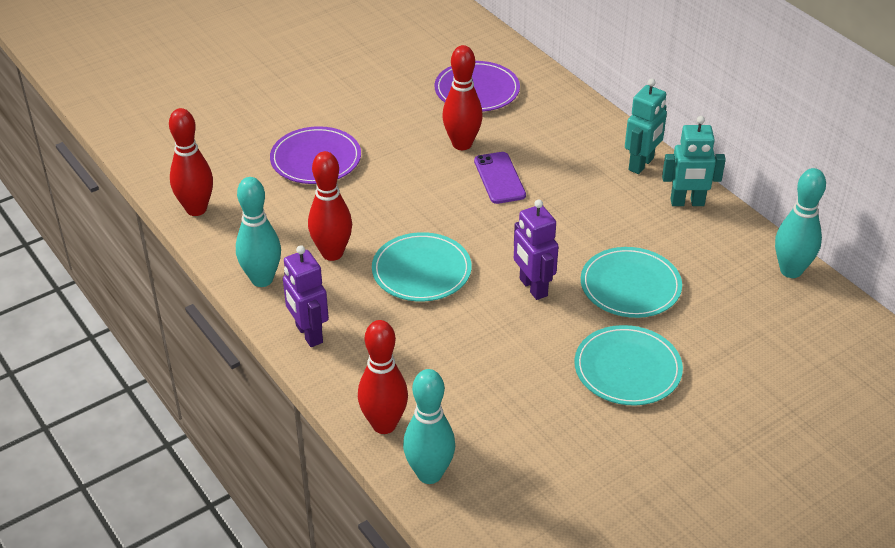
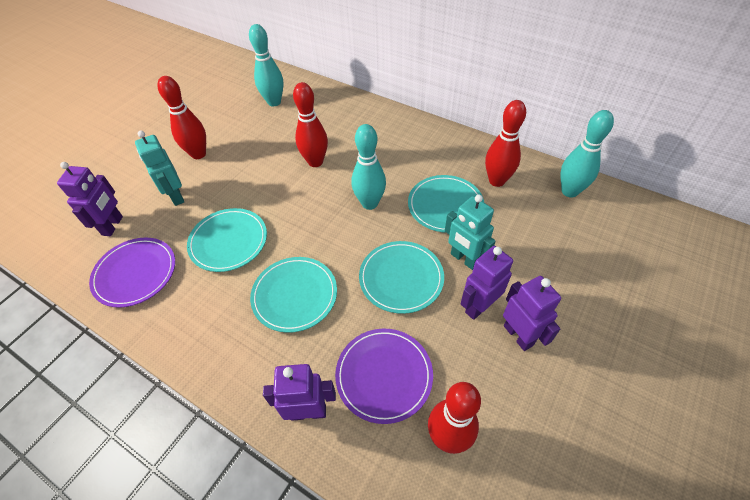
purple phone: [474,152,526,204] = 1 -> none = 0
purple robot: [283,245,329,347] [514,199,559,300] = 2 -> [57,162,123,236] [263,364,336,421] [460,246,513,320] [503,276,561,351] = 4
turquoise plate: [372,232,472,302] [575,325,683,406] [581,247,682,318] = 3 -> [187,208,267,272] [250,257,337,333] [359,241,444,314] [408,175,484,233] = 4

